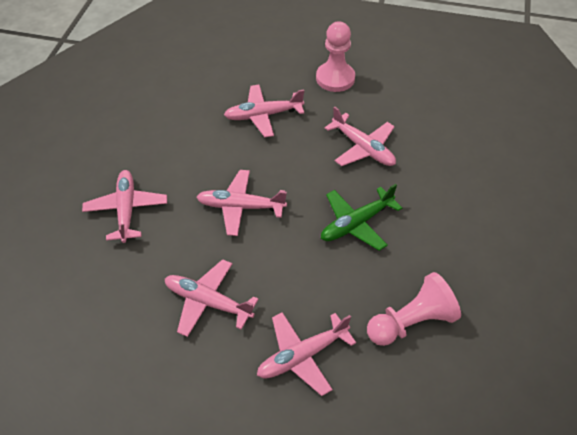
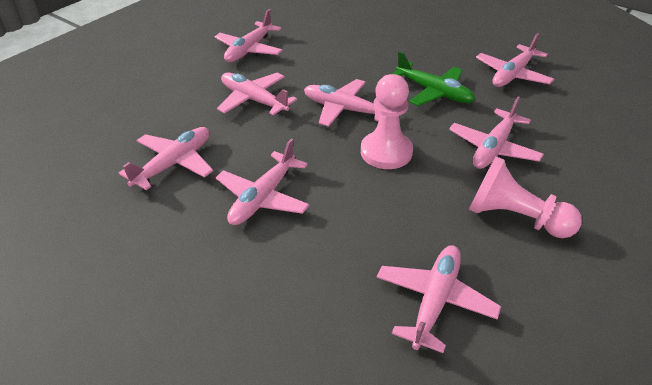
pink plane: [82,170,167,243] [165,259,259,337] [196,170,287,236] [224,85,304,137] [257,312,356,396] [325,106,396,166] = 6 -> [119,127,213,190] [215,9,283,62] [216,139,310,225] [217,73,297,115] [304,79,380,127] [376,245,501,353] [449,96,544,169] [476,33,554,87] = 8

